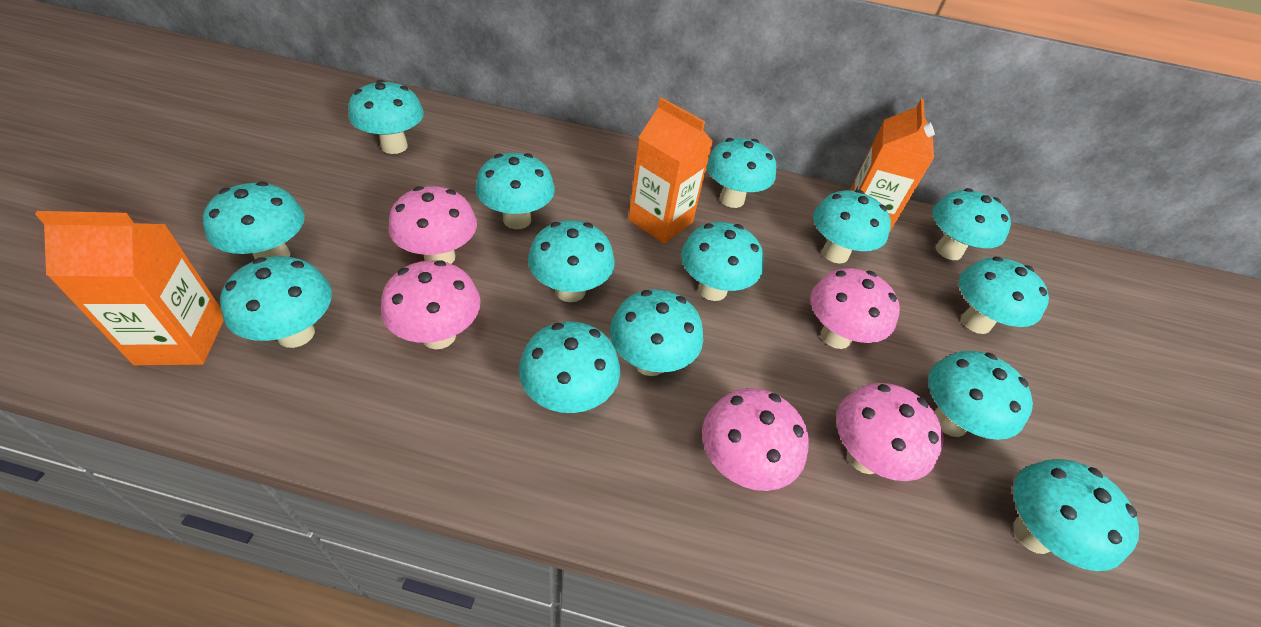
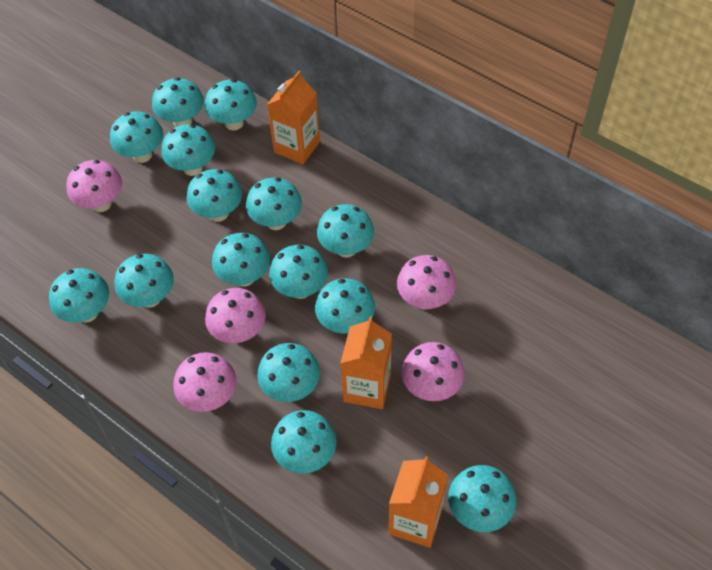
turquoise mushroom: [203,182,305,259] [220,256,332,348] [348,80,424,154] [475,153,555,229] [519,321,620,413] [528,220,615,302] [610,289,703,376] [681,222,763,301] [707,138,776,208] [813,190,891,264] [928,351,1033,440] [932,188,1011,260] [959,256,1049,334] [1013,459,1139,571] = 14 -> [49,268,109,323] [110,112,163,163] [114,254,174,308] [152,78,204,127] [161,124,215,176] [187,169,242,222] [205,79,257,130] [212,233,270,287] [246,178,302,230] [257,343,320,402] [269,245,328,299] [271,410,337,474] [315,278,375,334] [317,204,374,258] [448,465,517,532] = 15

